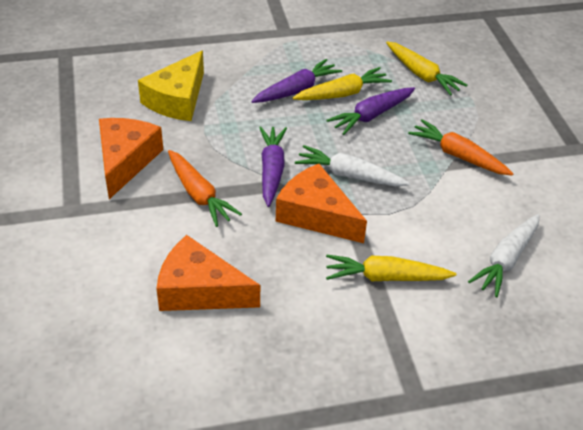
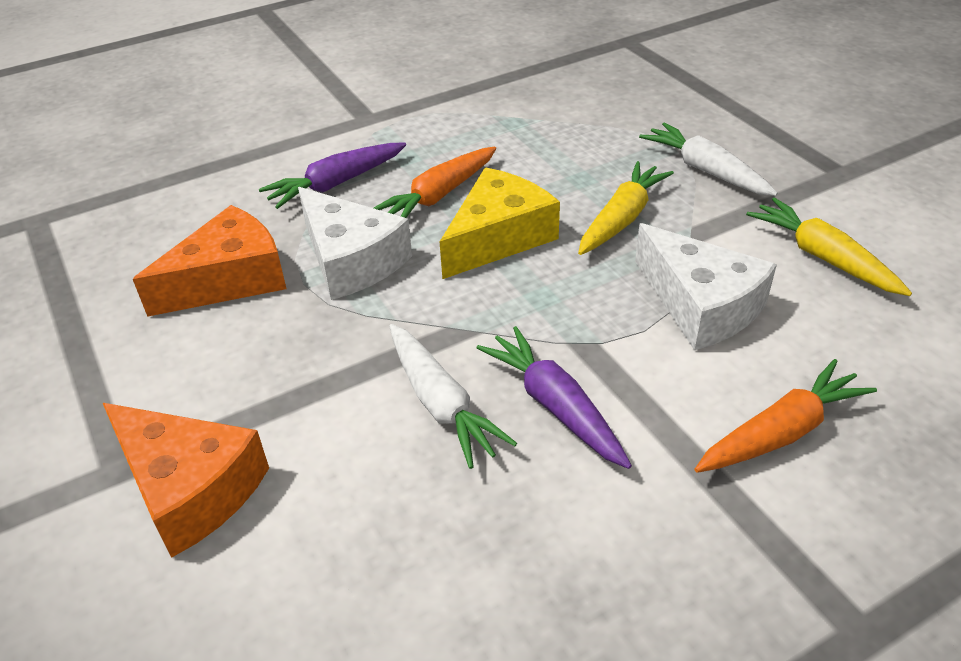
orange cheese: [99,118,163,199] [156,235,260,311] [276,164,367,243] = 3 -> [103,403,269,558] [133,205,287,317] = 2
purple carrot: [251,59,342,103] [259,126,287,207] [326,87,415,135] = 3 -> [259,143,406,209] [477,326,632,469] = 2
white cheese: none = 0 -> [298,187,412,300] [635,223,777,350] = 2
yellow carrot: [293,67,392,100] [326,255,456,281] [386,41,467,96] = 3 -> [578,161,674,255] [746,197,912,296] = 2

